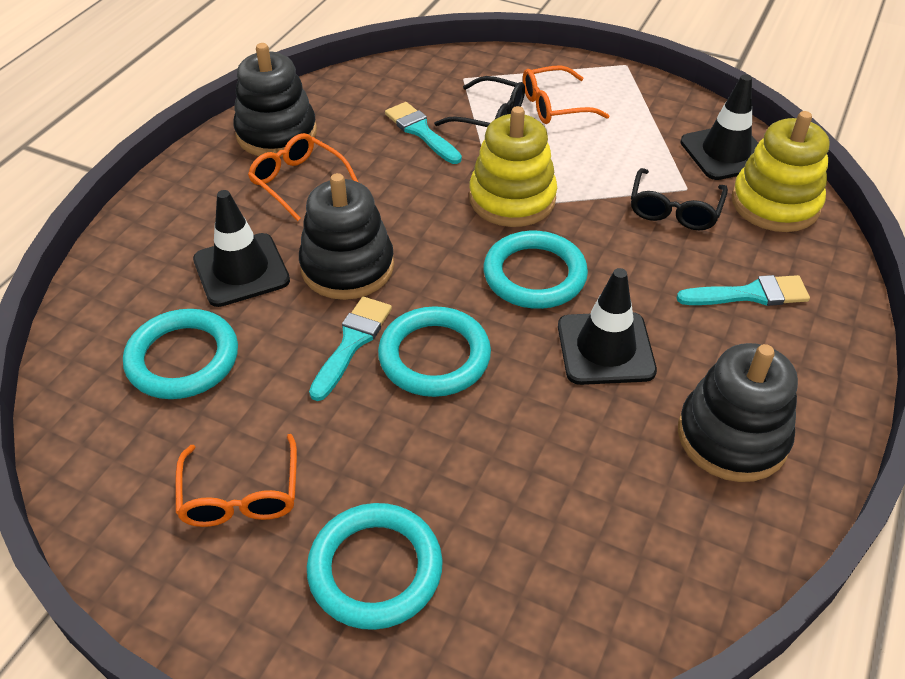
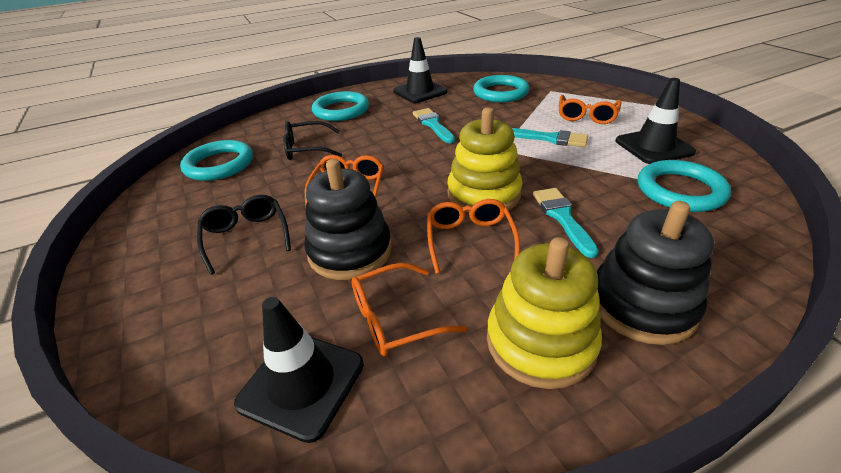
black stacking toy: [233,43,317,157] [299,173,394,300] [678,343,798,482] = 3 -> [304,159,392,280] [597,201,714,345] = 2
orange glasses: [175,434,297,527] [248,133,358,221] [523,66,610,124] = 3 -> [305,155,384,209] [351,263,467,356] [427,199,520,274] [559,95,622,124] = 4

